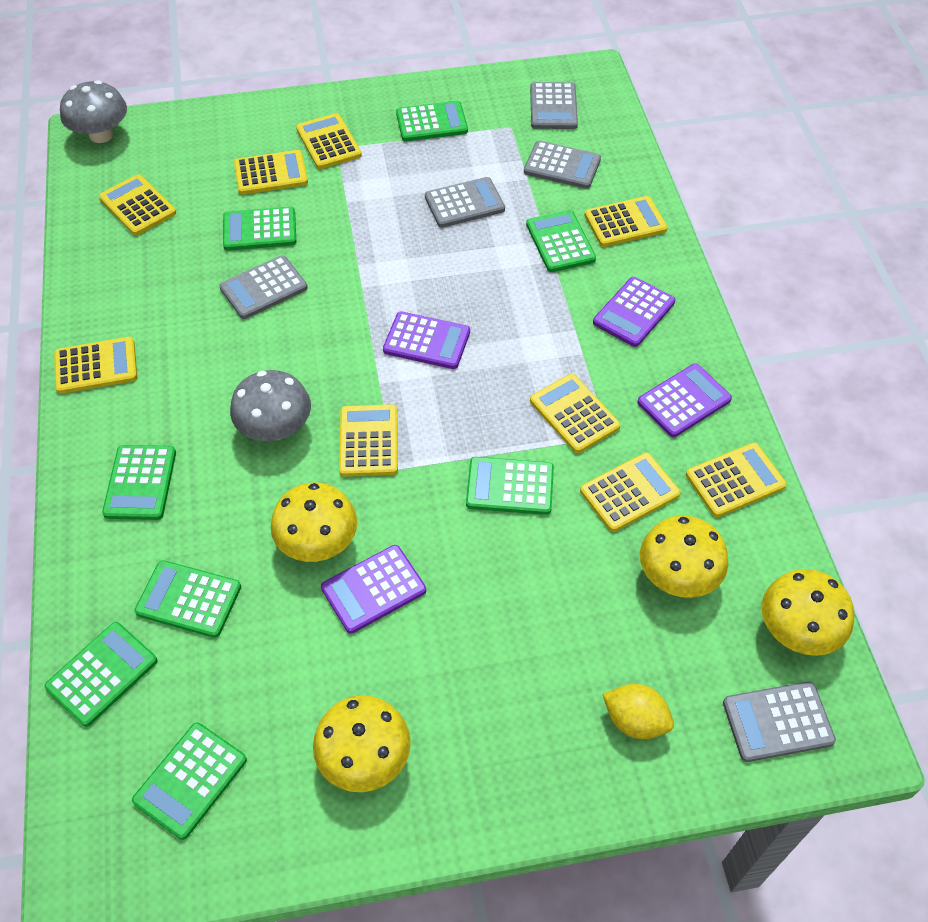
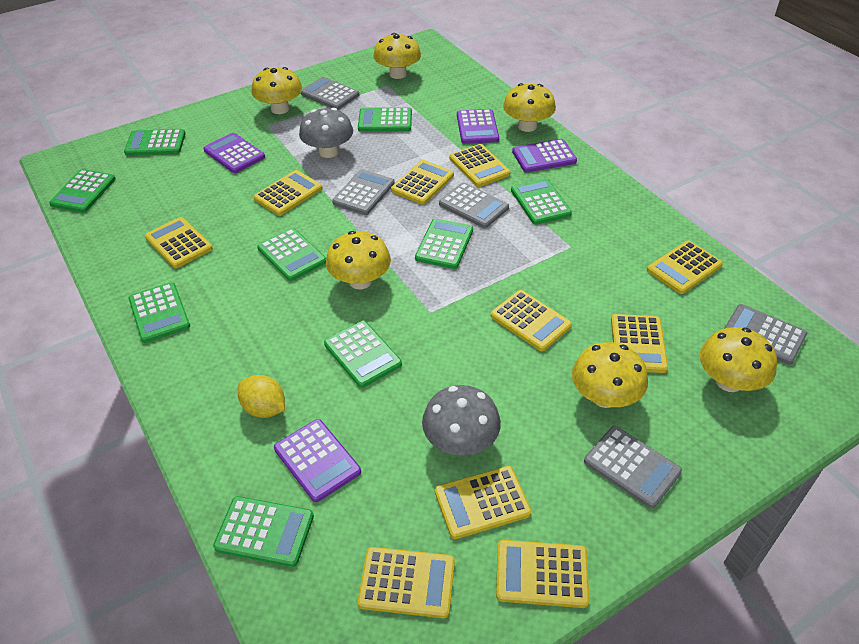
green calculator: [44,622,157,727] [102,445,176,520] [132,722,247,840] [135,560,241,638] [223,206,296,251] [396,101,468,141] [466,457,554,515] [526,210,596,272] = 8 -> [49,169,116,213] [124,129,186,156] [128,282,190,343] [213,496,314,567] [257,228,326,281] [324,321,402,388] [358,107,412,132] [415,218,473,269] [511,178,572,225] = 9
yellow calculator: [54,337,137,394] [99,174,176,235] [234,150,308,195] [296,113,362,169] [339,404,398,477] [530,374,620,453] [580,453,681,532] [585,196,668,247] [686,443,786,517] = 9 -> [145,217,213,268] [254,170,322,216] [357,547,455,618] [391,160,454,205] [435,466,531,539] [450,144,510,187] [491,290,572,351] [496,540,590,608] [611,314,668,373] [647,240,723,294] = 10
yellow mushroom: [271,483,357,562] [313,695,411,792] [640,515,728,598] [762,569,855,656] = 4 -> [251,67,302,114] [326,231,391,289] [373,33,421,79] [503,83,556,132] [572,342,648,408] [700,327,777,392] = 6

